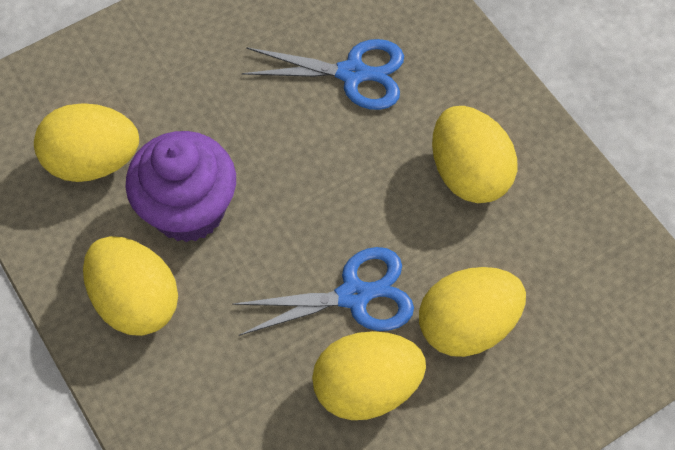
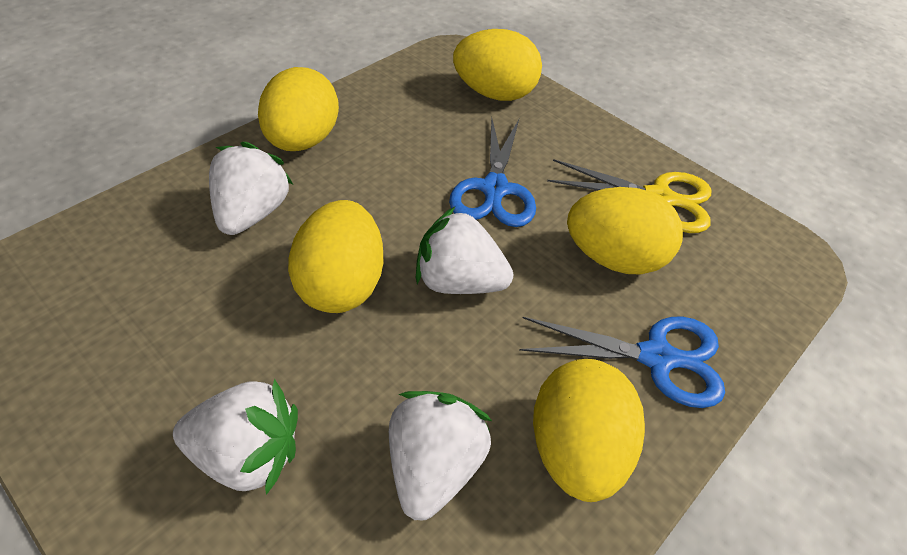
purple cupcake: [126,131,236,242] = 1 -> none = 0
white strawberry: none = 0 -> [173,379,298,495] [209,142,293,235] [389,391,492,521] [416,207,513,294] = 4
yellow scissors: none = 0 -> [547,159,711,233] = 1

